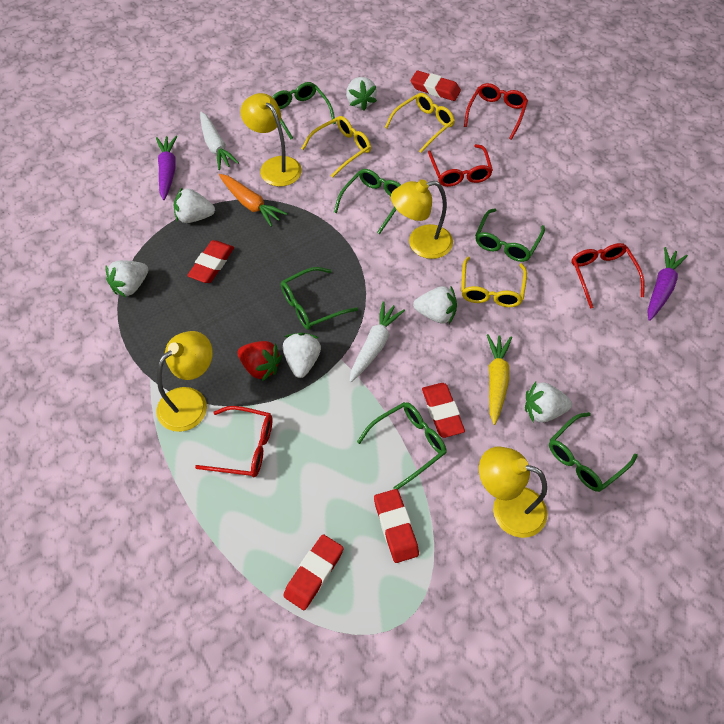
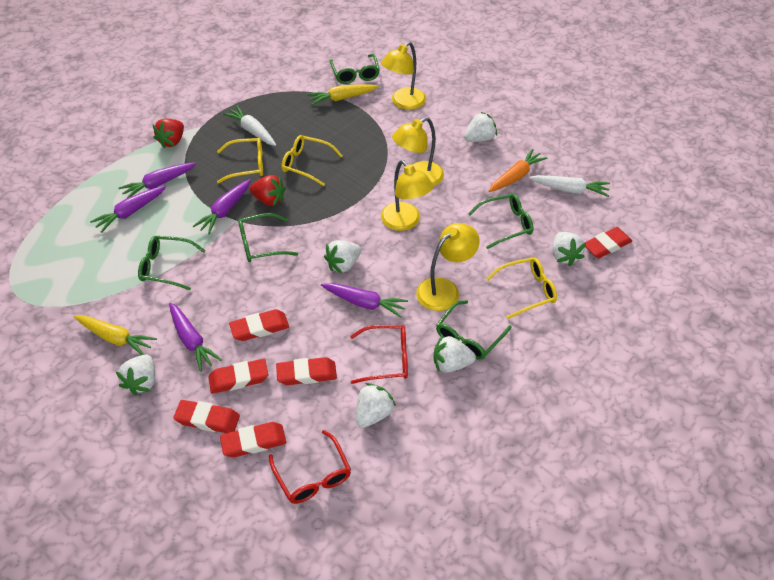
green glasses: [272,82,336,139] [281,267,358,330] [334,169,401,234] [357,402,447,489] [475,208,545,262] [549,412,638,492] = 6 -> [138,236,206,290] [238,213,298,262] [330,54,380,84] [436,300,512,360] [468,194,534,249] = 5
purple carrot: [156,136,177,200] [648,247,688,321] = 2 -> [90,186,166,233] [119,162,196,198] [169,303,222,372] [193,179,251,234] [321,283,408,318] = 5
red eraser: [187,240,234,283] [283,534,344,610] [374,489,419,563] [411,70,461,101] [422,383,465,438] = 5 -> [173,400,240,433] [208,359,268,394] [220,422,286,457] [229,309,289,341] [276,357,337,385] [585,227,632,258] = 6
red glasses: [195,406,273,477] [428,144,493,187] [464,83,528,140] [571,243,645,309] = 4 -> [269,430,351,504] [350,325,408,384] = 2
red strawberry: [237,341,282,381] = 1 -> [153,118,184,148] [250,175,286,206] = 2
yellow carrot: [487,334,512,425] = 1 -> [74,315,157,355] [307,84,378,105] = 2

